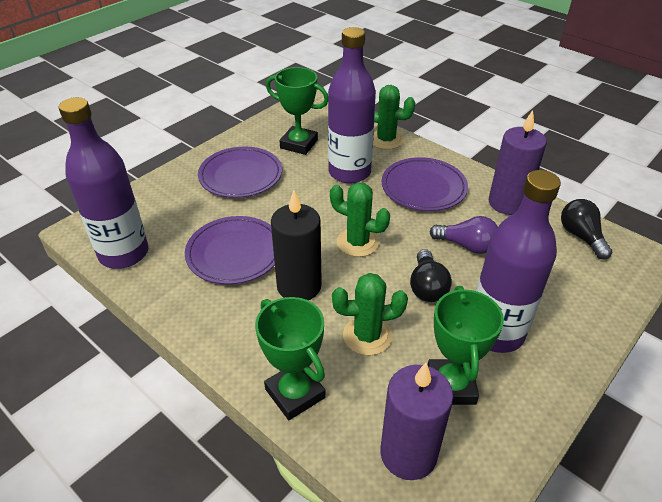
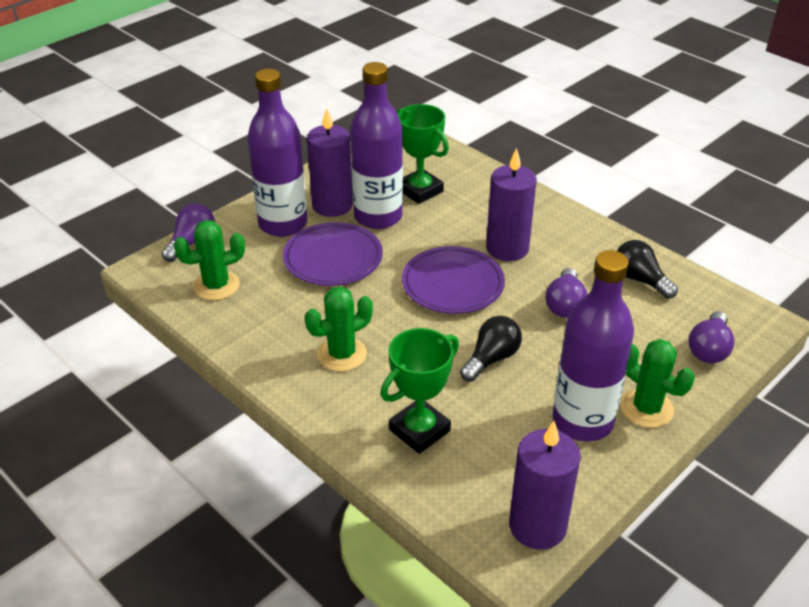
black candle: [271,190,322,300] = 1 -> none = 0
green trophy: [255,297,325,420] [266,67,328,155] [428,286,504,405] = 3 -> [380,328,459,454] [396,104,449,204] = 2
purple candle: [380,363,453,480] [489,110,547,215] = 2 -> [307,108,353,217] [486,148,537,261] [509,421,581,550] = 3
purple light bulb: [429,216,498,254] = 1 -> [161,203,215,262] [546,268,587,318] [688,311,734,363] = 3
purple plate: [185,216,275,284] [198,147,282,198] [382,157,468,211] = 3 -> [283,222,383,286] [402,246,505,314] = 2

